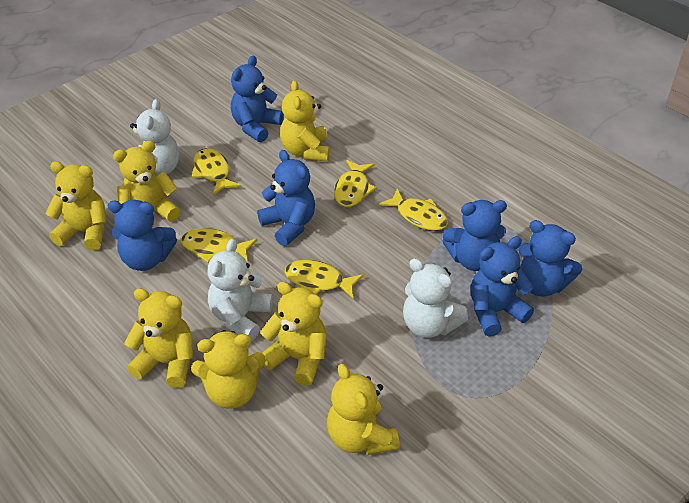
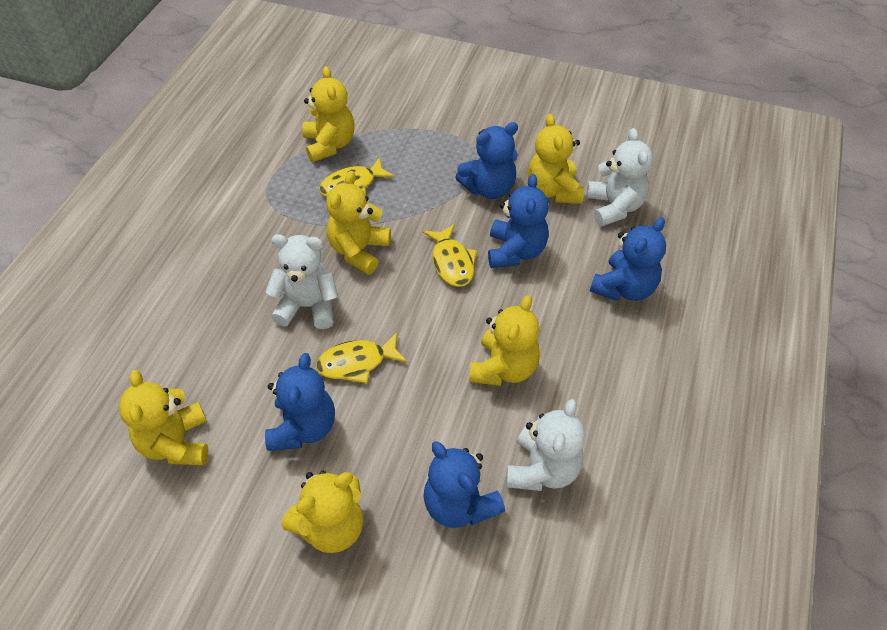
blue teddy bear: [108,200,177,271] [231,56,284,142] [257,150,315,246] [443,200,507,271] [471,236,534,337] [518,220,582,296] = 6 -> [265,353,335,451] [423,441,505,528] [455,122,518,199] [488,174,549,268] [590,217,666,301] = 5
yellow fish: [181,228,257,263] [192,148,241,195] [285,260,364,299] [334,160,377,207] [379,188,448,231] = 5 -> [316,332,407,384] [319,157,395,197] [423,224,477,287] = 3
yellow teddy bear: [45,161,106,251] [113,141,181,222] [124,288,194,388] [191,330,266,409] [260,282,326,386] [280,80,330,161] [327,364,400,455] = 7 -> [119,370,208,465] [282,471,363,553] [302,66,355,162] [326,171,391,275] [469,295,540,386] [528,114,584,204] = 6

